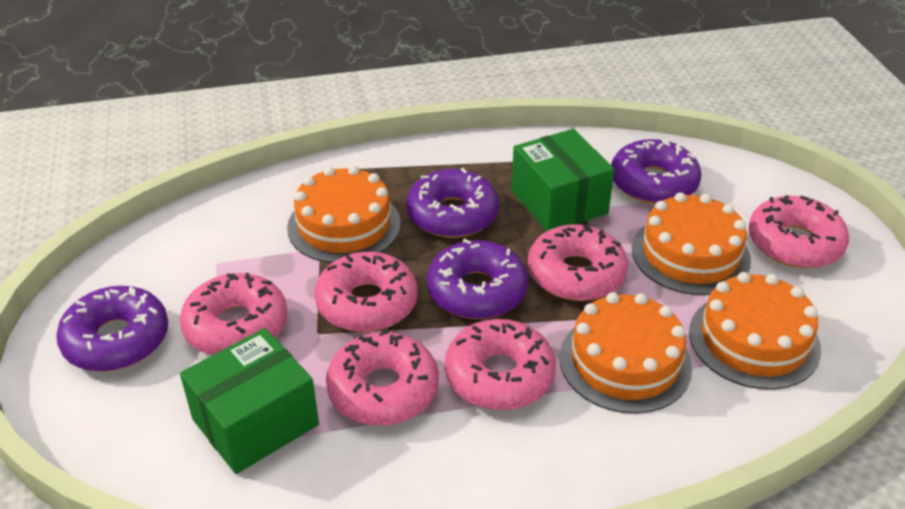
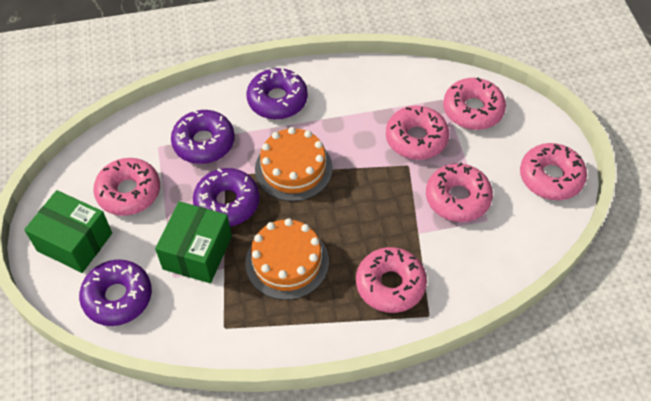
orange cake: [287,166,401,263] [560,292,692,414] [632,192,751,295] [689,272,821,390] = 4 -> [245,218,329,300] [255,127,333,201] = 2

